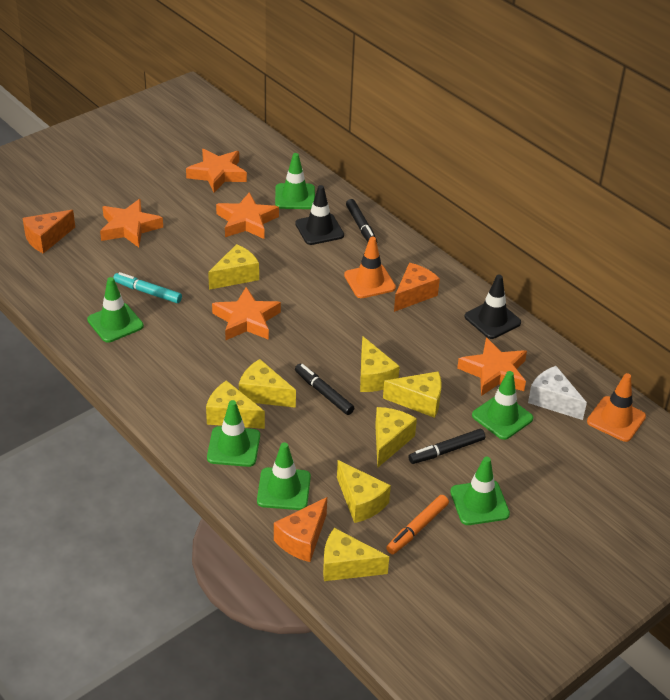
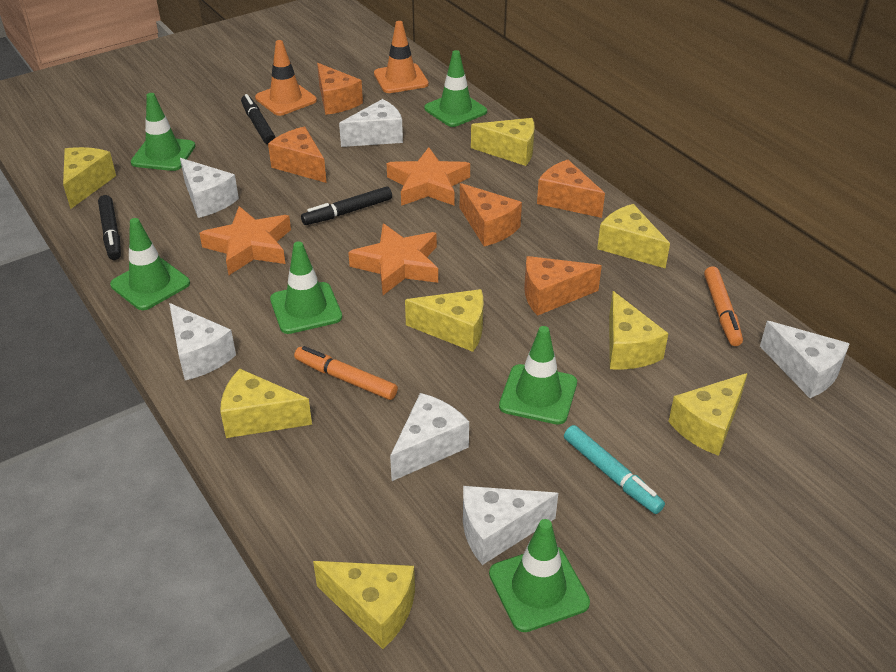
black traffic cone: [295,185,344,245] [465,275,521,339] = 2 -> none = 0
orange cheese: [23,210,75,254] [274,497,327,562] [394,263,440,312] = 3 -> [268,126,327,183] [317,63,363,115] [460,183,522,246] [524,256,602,316] [537,160,605,218] = 5
orange marker: [386,495,449,554] = 1 -> [294,346,398,400] [704,266,743,346] = 2
orange star: [100,199,163,248] [186,149,247,193] [212,287,281,340] [216,192,279,239] [457,338,527,396] = 5 -> [199,206,291,275] [348,224,438,295] [386,147,470,206] = 3
white cheese: [528,366,587,420] = 1 -> [169,303,236,380] [180,158,239,218] [339,99,403,147] [390,393,469,481] [463,486,558,565] [760,321,850,398] = 6

